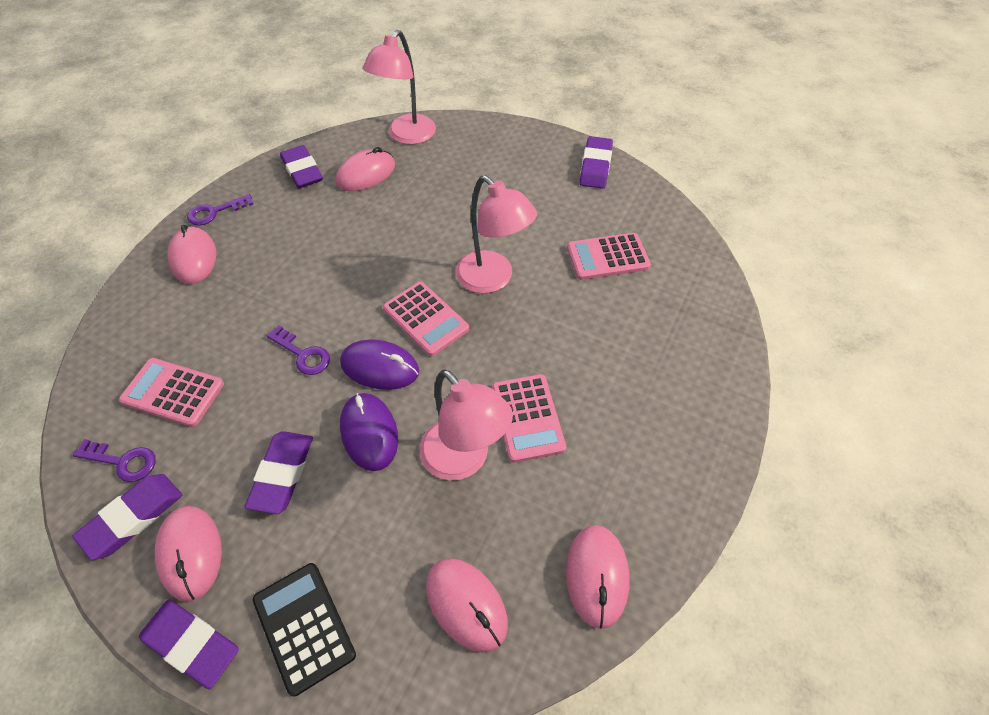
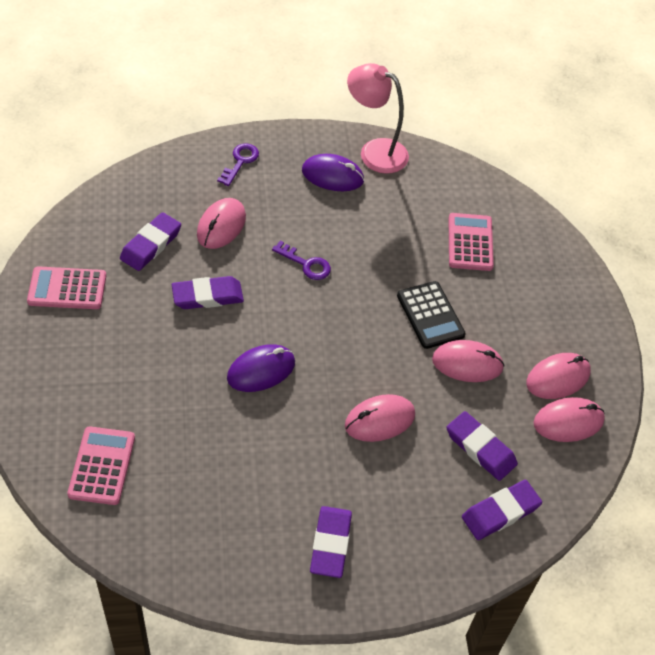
pink calculator: [119,358,224,427] [383,281,469,356] [492,374,566,463] [567,233,651,280] = 4 -> [27,266,106,309] [67,426,135,505] [449,213,494,271] = 3
pink lamp: [363,30,436,145] [420,369,513,480] [456,175,537,293] = 3 -> [347,63,409,174] = 1
purple key: [73,439,156,482] [187,194,253,225] [267,325,330,375] = 3 -> [217,143,259,186] [272,240,331,280] = 2

